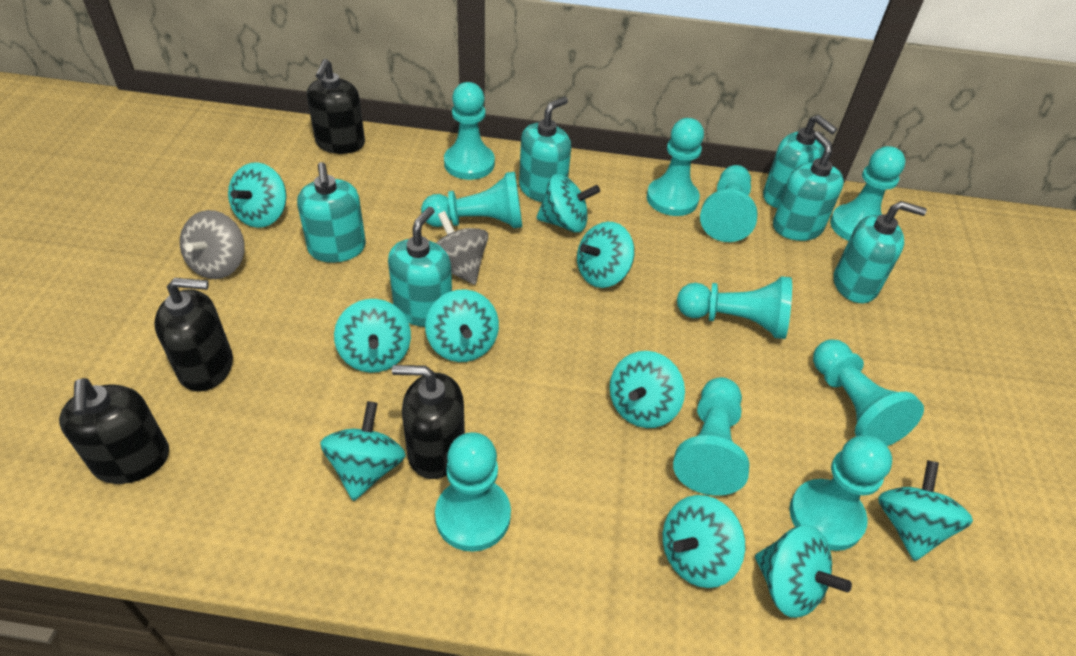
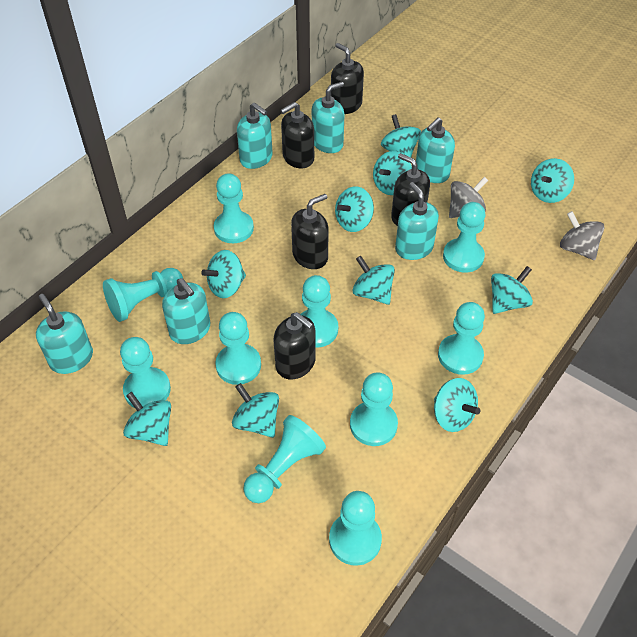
black soap dispenser: [59,378,169,484] [154,278,233,392] [307,59,365,154] [392,365,465,479] = 4 -> [274,312,316,380] [280,102,314,168] [291,194,329,269] [331,43,364,114] [391,153,430,226] = 5

